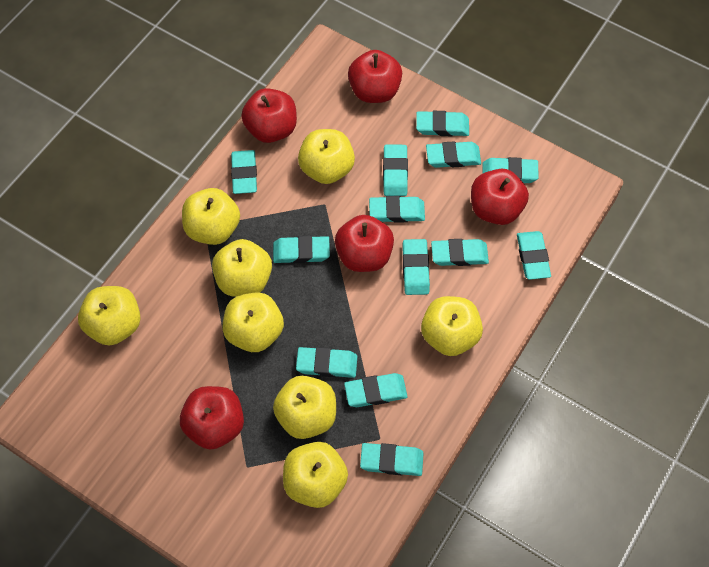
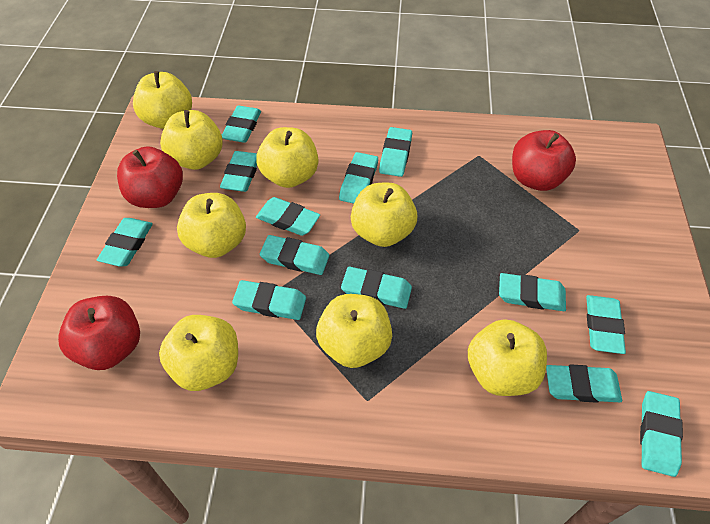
red apple: [180,386,244,450] [241,88,297,143] [335,215,394,272] [348,50,402,103] [471,169,529,225] = 5 -> [58,296,140,370] [117,146,183,208] [512,130,576,191] = 3

